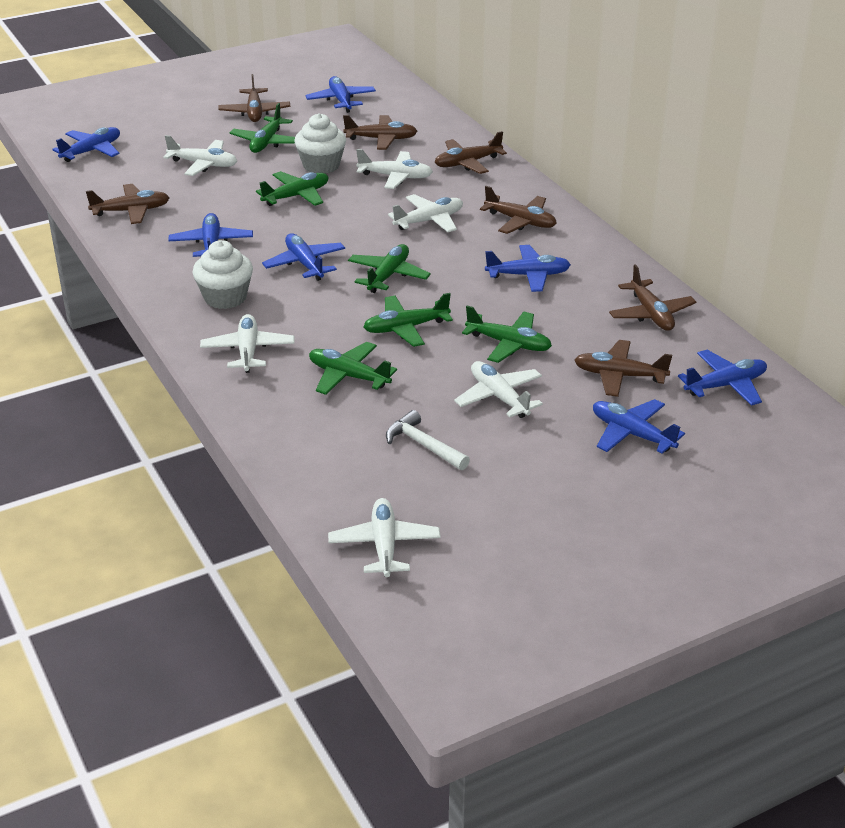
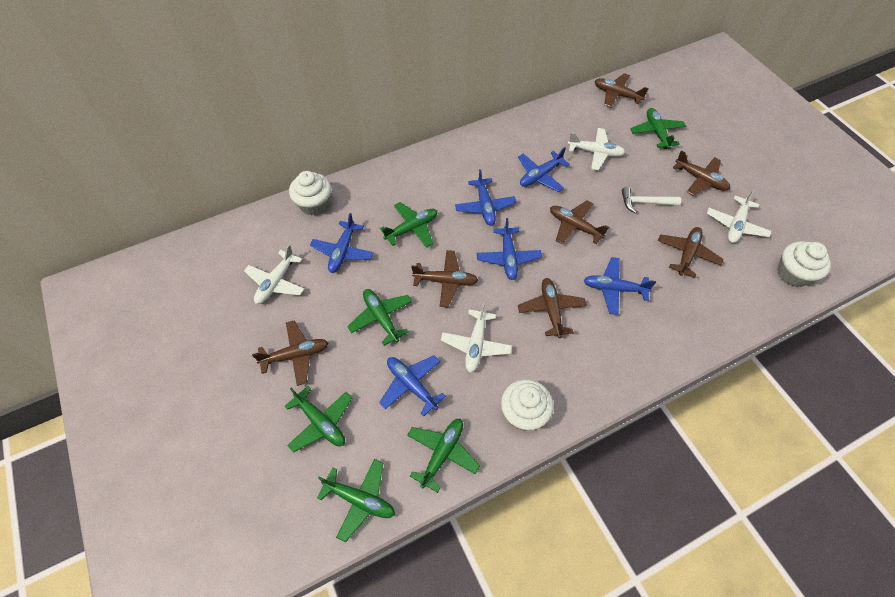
blue plane: [52,127,120,162] [168,213,253,257] [262,233,345,281] [305,76,376,113] [485,245,571,292] [593,399,685,454] [678,350,767,406] = 7 -> [310,213,374,273] [379,355,446,416] [455,169,516,226] [477,218,542,280] [518,147,570,192] [584,257,656,315] = 6
white cupcake: [193,240,253,309] [294,113,346,174] = 2 -> [289,171,331,216] [501,379,554,431] [777,241,831,287] = 3
white plane: [163,135,237,176] [200,314,295,373] [328,498,441,577] [356,149,433,189] [388,194,463,232] [454,361,543,418] = 6 -> [244,244,304,304] [441,302,512,373] [568,128,625,170] [707,190,772,243] = 4

